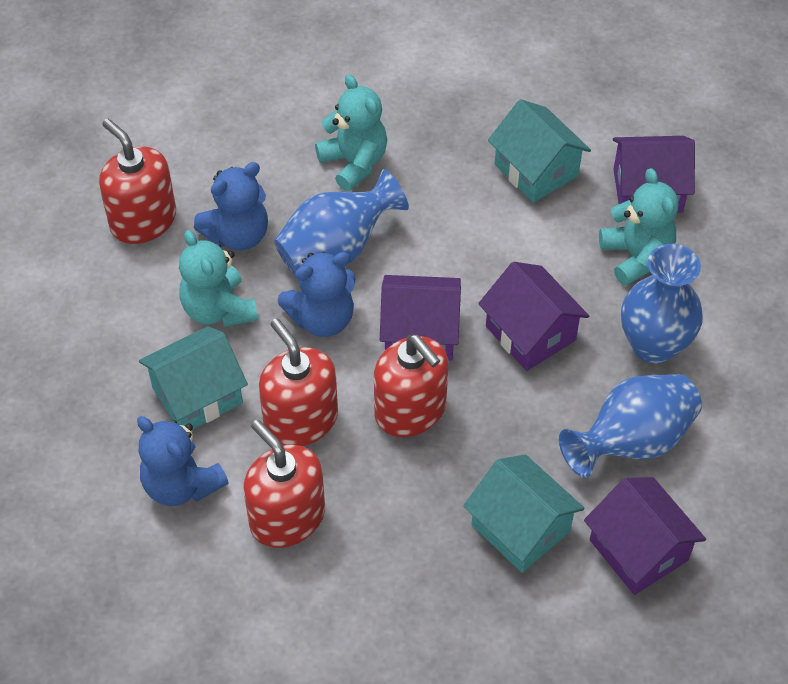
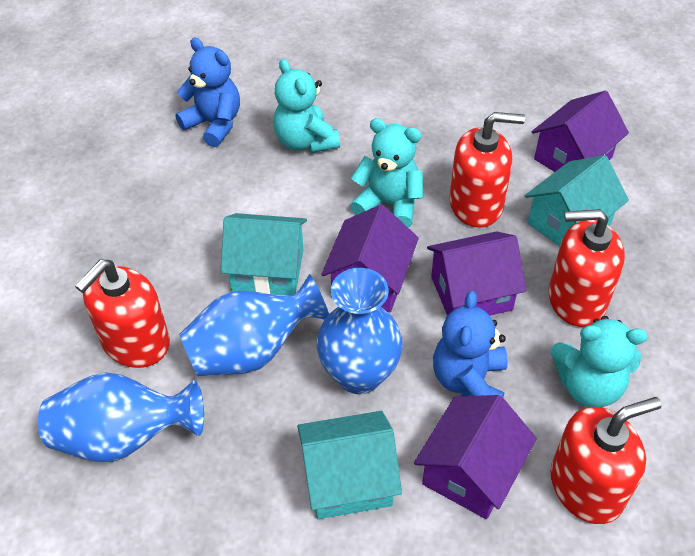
blue teddy bear: [137,416,229,506] [194,162,268,251] [278,252,355,337] = 3 -> [176,38,240,147] [433,291,508,397] = 2

